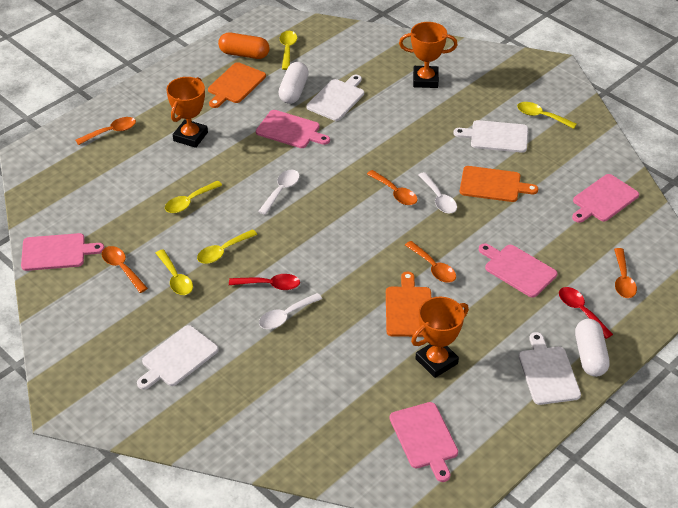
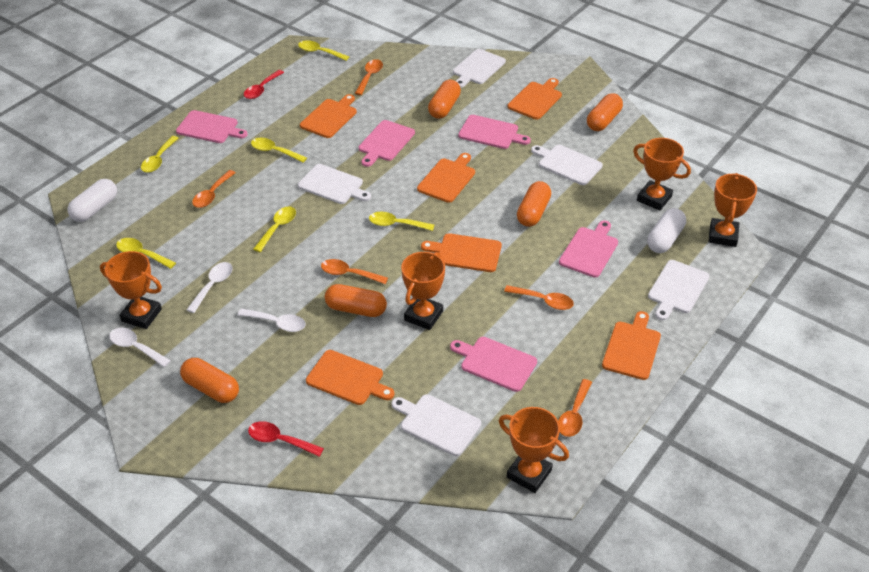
orange capsule: [218,33,270,59] = 1 -> [180,358,239,403] [325,284,387,317] [428,80,461,119] [517,181,551,227] [587,93,623,131] = 5
orange cutting board: [208,62,266,108] [386,271,431,337] [460,166,538,202] = 3 -> [300,94,357,138] [306,350,394,405] [417,153,475,203] [421,233,502,272] [508,78,562,120] [602,311,661,380] = 6
orange trophy: [166,77,208,148] [399,22,457,88] [411,297,469,378] = 3 -> [100,251,162,329] [401,252,445,330] [499,407,569,493] [633,138,691,211] [708,173,757,247] = 5
white cutting board: [137,325,218,390] [306,75,364,121] [454,120,528,153] [519,332,581,405] = 4 -> [298,164,371,204] [392,394,481,456] [453,49,506,88] [531,145,603,185] [648,260,709,320] = 5
yellow spoon: [156,249,193,295] [165,181,222,213] [197,229,257,264] [280,31,297,70] [517,102,577,129] = 5 -> [116,238,176,269] [141,136,178,173] [251,138,307,163] [253,206,296,252] [298,40,349,61] [369,212,434,231] = 6

